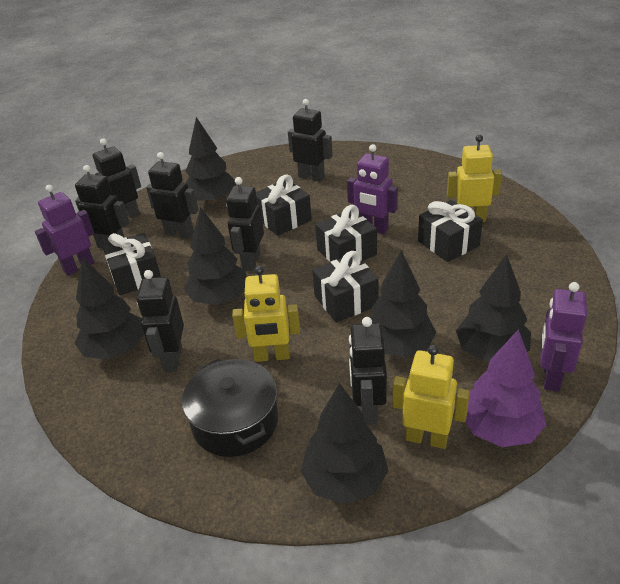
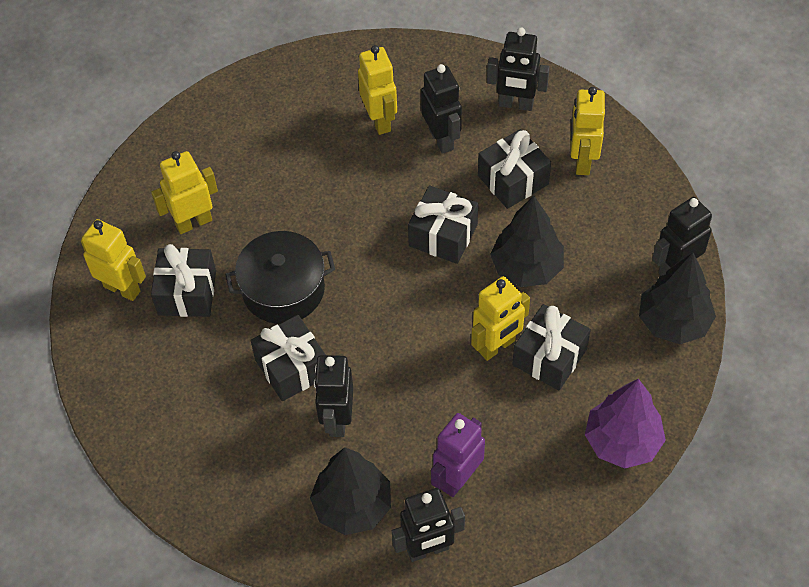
black robot: [75,165,130,249] [93,138,141,218] [136,270,184,372] [146,152,199,238] [226,177,264,271] [288,99,333,182] [349,317,387,425] = 7 -> [314,355,353,437] [392,488,465,562] [421,64,462,154] [487,28,550,111] [652,197,712,276] = 5
black tree: [74,258,144,360] [184,207,247,305] [186,117,236,204] [301,383,389,504] [370,250,436,357] [456,254,531,362] = 6 -> [310,447,391,535] [490,195,564,287] [639,253,716,344] = 3
purple robot: [35,185,95,276] [347,144,398,234] [540,282,587,392] = 3 -> [431,413,485,497] = 1
yellow robot: [232,266,300,362] [392,345,470,449] [447,135,502,222] = 3 -> [81,219,146,301] [151,151,218,234] [358,45,397,135] [471,276,530,361] [570,87,605,175] = 5

